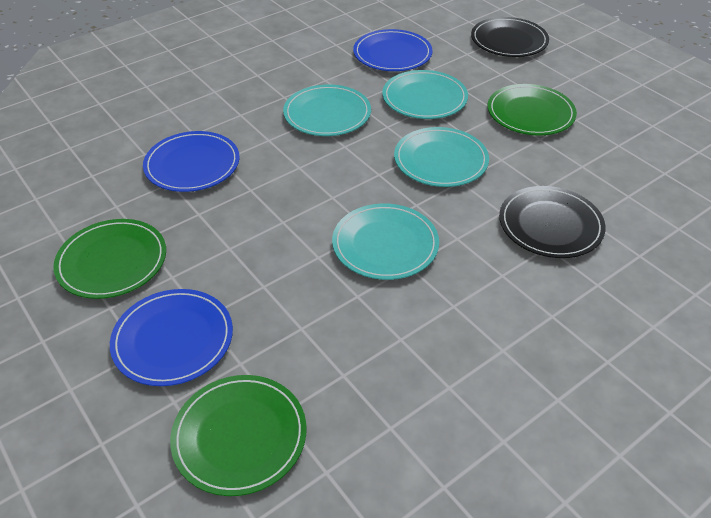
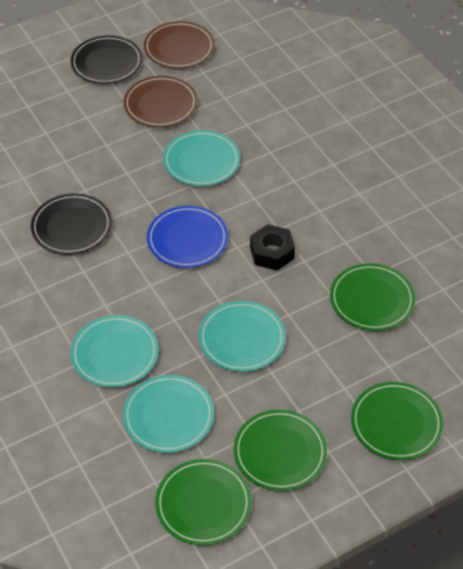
black nut: none = 0 -> [250,224,295,271] = 1
blue plate: [110,289,233,386] [143,131,240,192] [353,29,433,71] = 3 -> [147,206,228,268] = 1
brown plate: none = 0 -> [123,76,198,127] [144,21,215,69] = 2
green plate: [53,219,166,299] [170,375,306,496] [488,84,577,135] = 3 -> [155,459,252,545] [234,410,327,491] [330,263,415,331] [351,382,443,460] = 4

